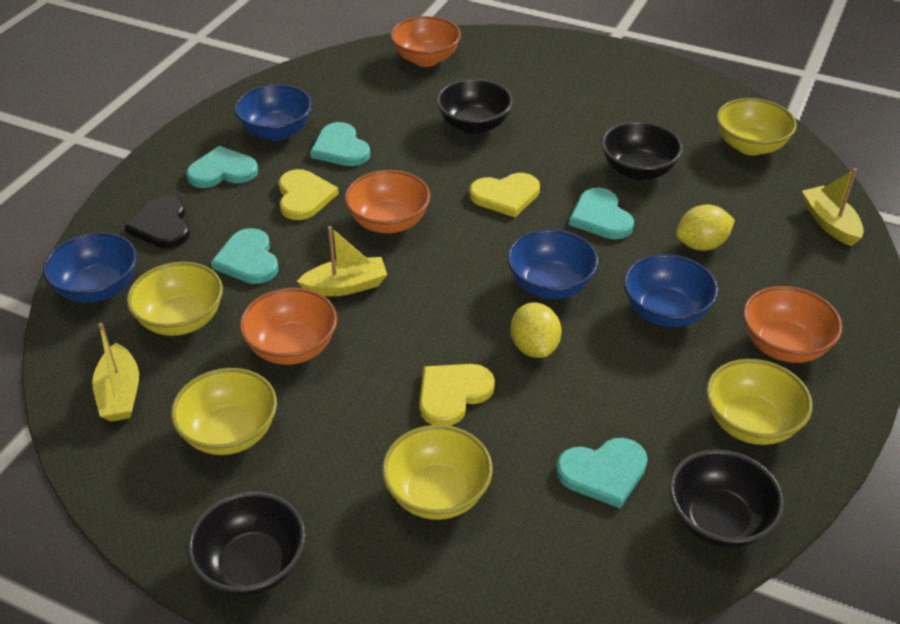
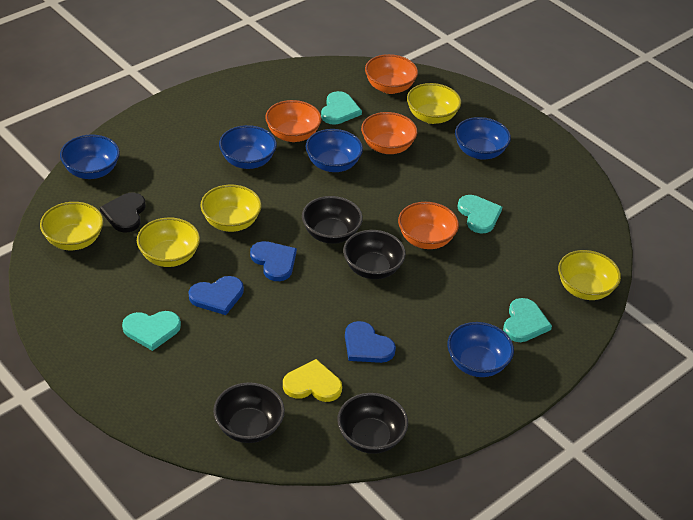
blue bowl: [43,232,137,303] [235,84,312,140] [507,229,599,299] [624,254,719,327] = 4 -> [60,135,120,179] [219,125,277,169] [306,129,363,172] [447,322,514,377] [455,117,511,159] = 5
blue heart: none = 0 -> [189,276,244,315] [250,241,297,281] [345,321,396,363] = 3
turquoise heart: [186,146,258,188] [211,228,278,284] [310,122,370,166] [556,438,648,508] [569,188,634,239] = 5 -> [122,311,181,351] [321,91,362,125] [457,195,502,233] [503,298,552,342] = 4
yellow boat: [92,323,139,422] [297,226,387,296] [802,168,864,246] = 3 -> none = 0
yellow heart: [278,169,339,220] [419,364,495,426] [469,173,540,217] = 3 -> [283,359,342,402] = 1
yellow lemon: [510,303,562,358] [676,205,735,251] = 2 -> none = 0

